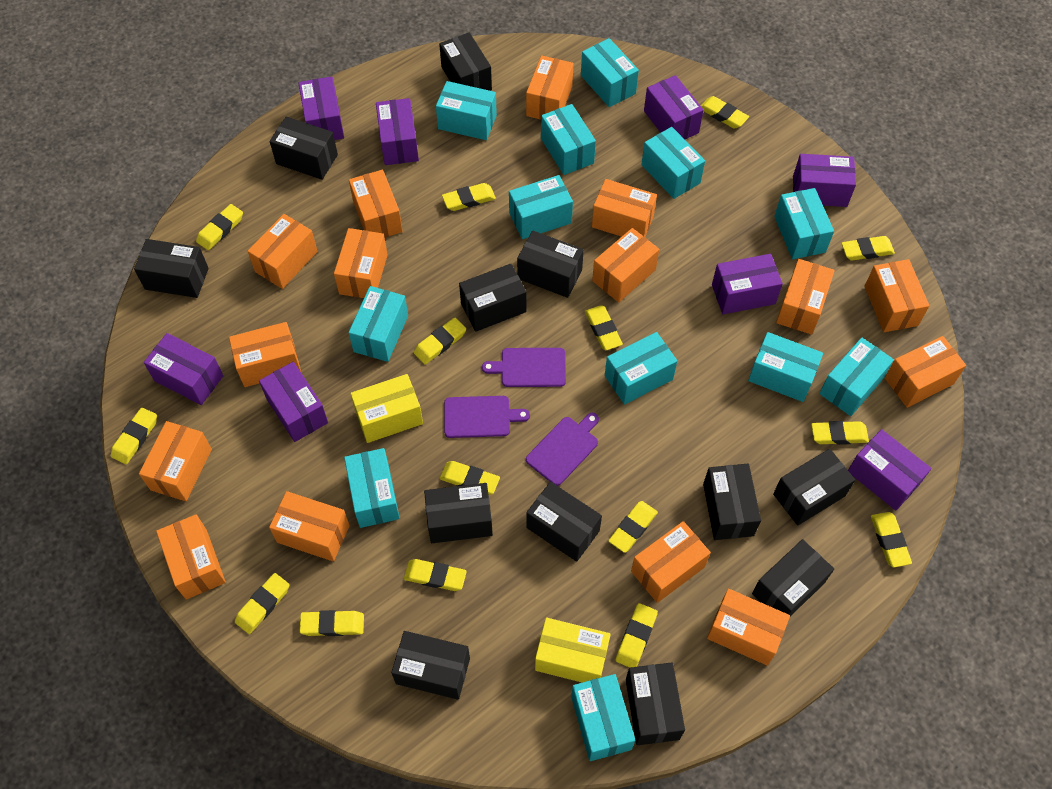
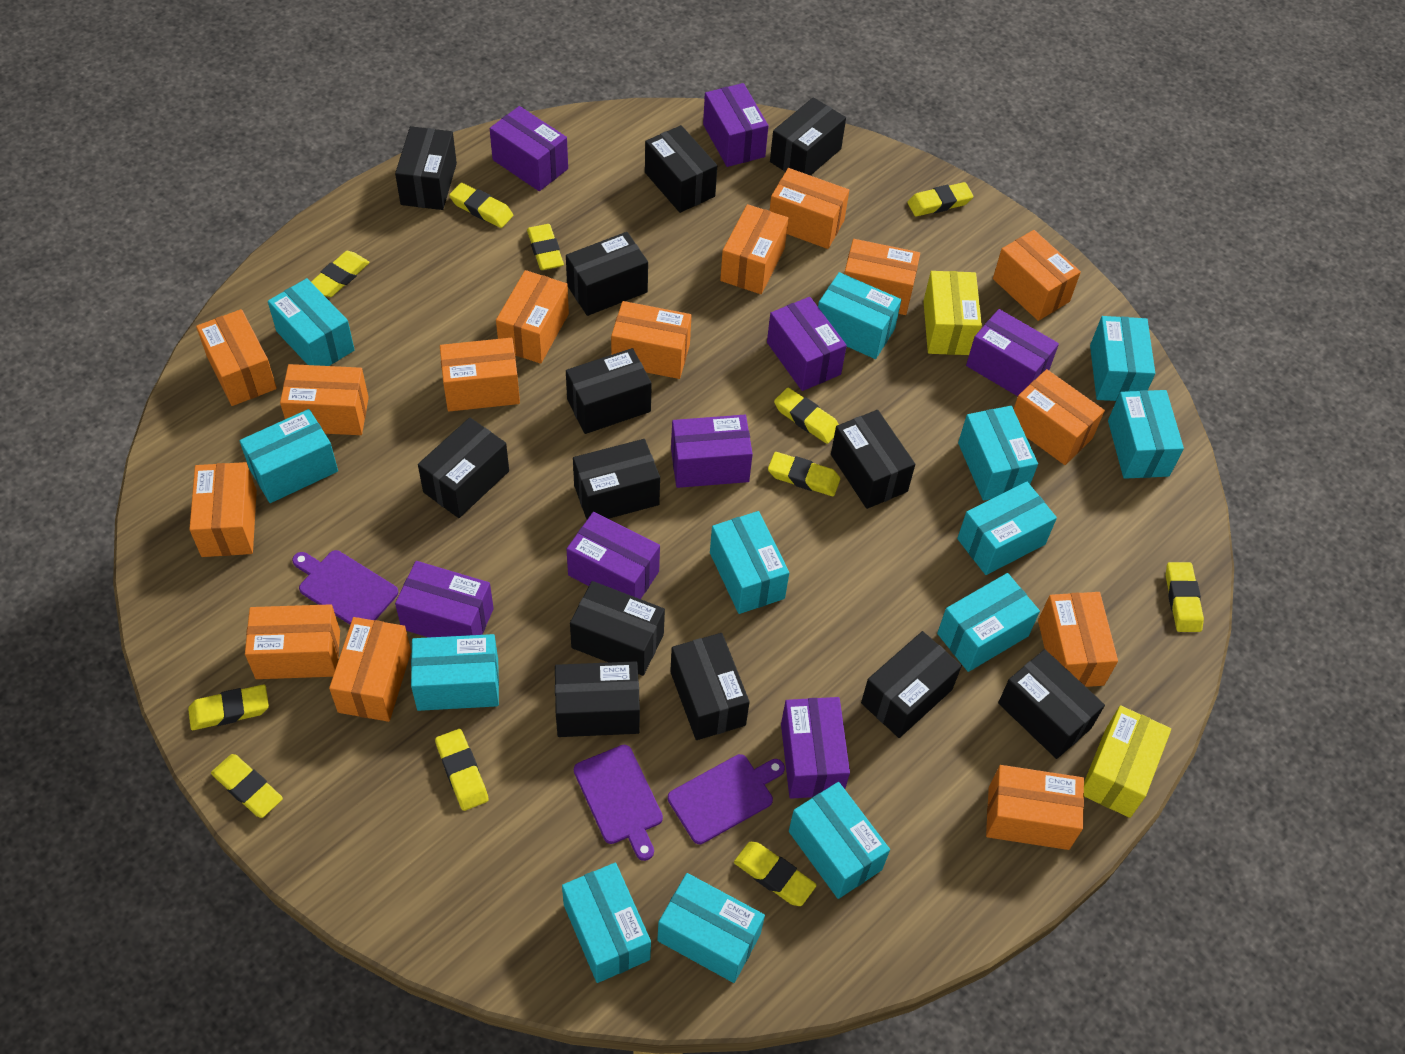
black box: [134,239,209,298] [270,116,338,180] [391,631,470,700] [424,483,493,543] [439,32,492,91] [459,264,527,332] [517,231,584,298] [526,482,602,562] [626,662,685,745] [703,463,761,540] [752,539,834,616] [773,449,855,526] = 12 -> [395,126,457,210] [418,417,509,518] [555,661,640,737] [566,232,648,316] [566,348,652,434] [570,581,665,676] [573,439,660,519] [645,125,717,213] [670,633,750,740] [770,97,846,176] [831,410,915,509] [861,631,962,738] [998,649,1105,759] = 13
turquoise box: [344,448,400,528] [348,286,408,362] [436,81,497,140] [509,175,573,239] [541,104,596,175] [571,674,636,761] [581,38,639,107] [605,332,677,405] [641,127,705,199] [748,332,823,402] [774,188,834,259] [819,337,894,416] = 12 -> [240,409,338,503] [268,278,355,366] [411,634,499,711] [562,863,651,983] [657,873,765,983] [710,511,789,614] [789,782,890,899] [818,272,901,359] [937,573,1040,672] [957,482,1057,575] [958,406,1038,501] [1090,316,1155,401] [1108,390,1184,479] = 13
yellow eraser: [111,407,157,464] [196,204,243,250] [235,573,289,634] [300,610,364,636] [404,559,467,591] [414,318,466,364] [440,461,500,495] [442,183,496,211] [585,305,623,350] [608,501,658,553] [616,603,658,668] [700,96,749,129] [811,421,869,445] [841,236,895,261] [871,512,912,567] = 15 -> [188,685,269,730] [211,754,283,818] [311,251,370,297] [435,729,489,811] [449,183,513,228] [527,224,564,270] [734,842,817,906] [768,452,840,496] [774,388,839,444] [907,182,974,216] [1166,562,1204,632] = 11

